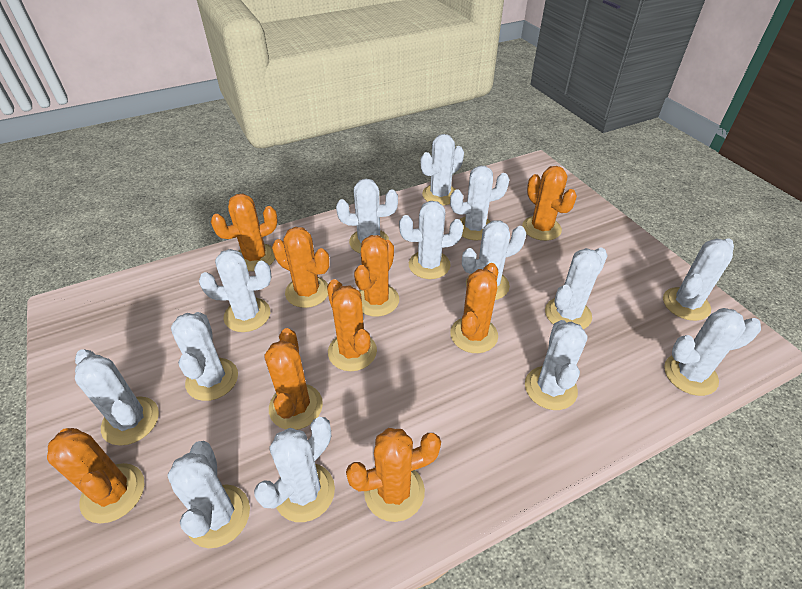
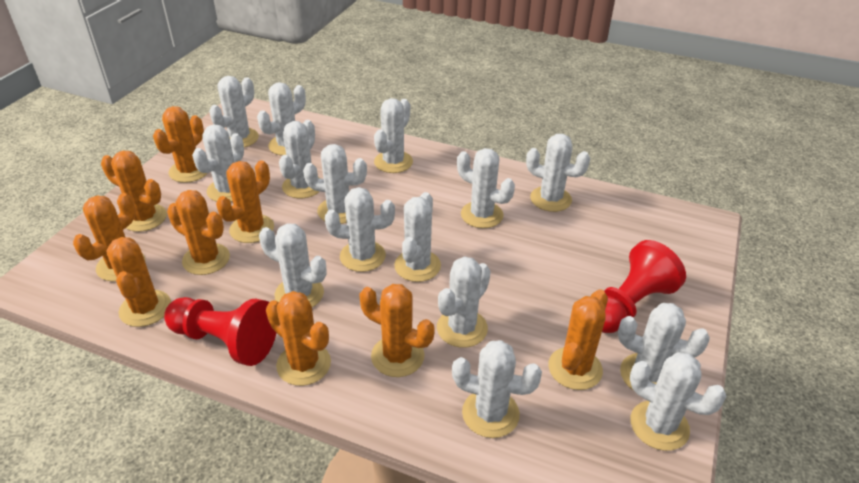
red pawn: none = 0 -> [164,297,276,366] [602,240,686,333] = 2
white cactus: [75,349,159,446] [167,441,250,548] [171,312,238,401] [199,249,271,332] [254,417,335,522] [336,179,398,254] [399,201,464,279] [421,134,464,205] [450,166,510,241] [462,220,526,300] [525,320,588,410] [545,247,608,329] [663,238,734,321] [664,308,761,396] = 14 -> [192,124,244,202] [209,76,259,148] [257,82,306,156] [259,223,326,307] [279,120,320,198] [303,144,367,224] [325,187,395,272] [374,98,413,173] [394,192,441,282] [437,256,491,348] [452,340,542,438] [457,148,515,228] [526,134,590,212] [618,303,710,391] [630,352,726,451] = 15

